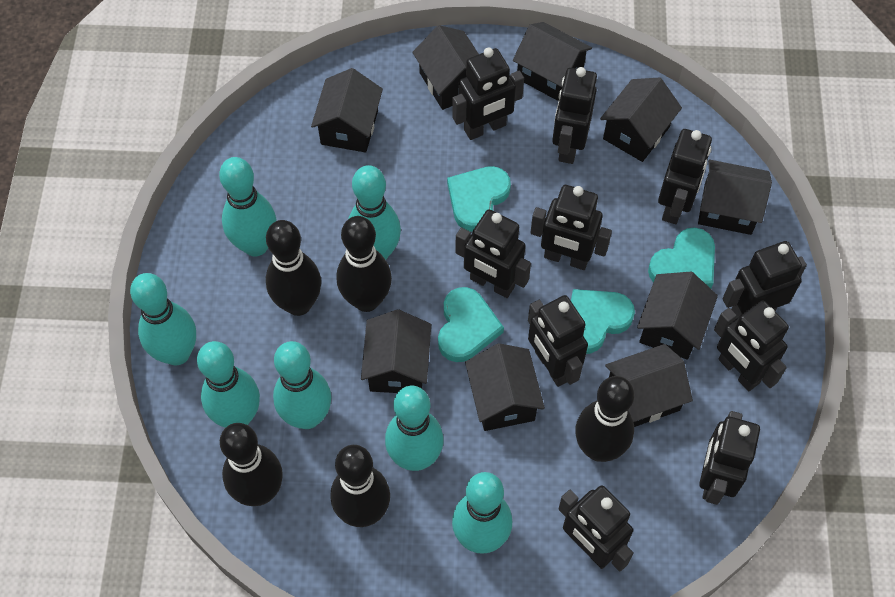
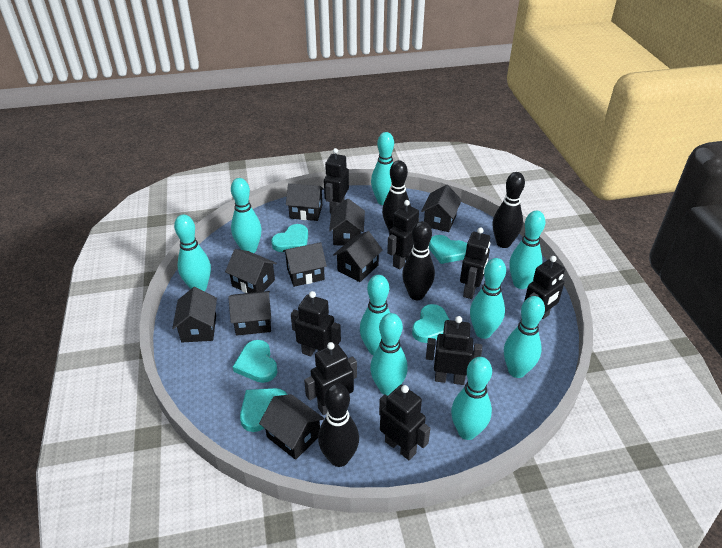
black bowling pin: [220,423,283,506] [266,220,321,316] [331,445,390,527] [336,216,392,312] [575,376,634,462] = 5 -> [318,383,359,467] [382,160,411,231] [402,221,435,300] [493,172,525,248] = 4
black robot: [452,47,524,140] [455,210,531,298] [528,295,588,387] [530,185,612,270] [552,67,597,164] [558,486,633,572] [658,129,712,224] [699,411,760,505] [714,301,789,391] [722,241,807,318] = 10 -> [291,291,341,356] [304,342,357,415] [324,148,349,214] [379,385,430,460] [387,200,419,269] [426,316,482,385] [460,227,490,299] [524,256,566,319] = 8
turquoise bowling pin: [130,273,196,366] [197,341,260,428] [219,157,277,257] [273,341,331,429] [348,165,401,260] [385,386,444,471] [452,472,512,554] = 7 -> [174,214,211,291] [231,178,262,253] [360,275,390,355] [370,313,408,396] [371,132,394,205] [451,357,492,440] [470,258,506,339] [504,296,545,378] [509,211,545,289] = 9
turquoise heart: [438,287,504,362] [447,166,511,232] [571,289,635,354] [648,228,715,288] = 4 -> [233,340,277,383] [240,388,287,432] [271,224,308,252] [412,304,449,343] [429,235,467,264] = 5

